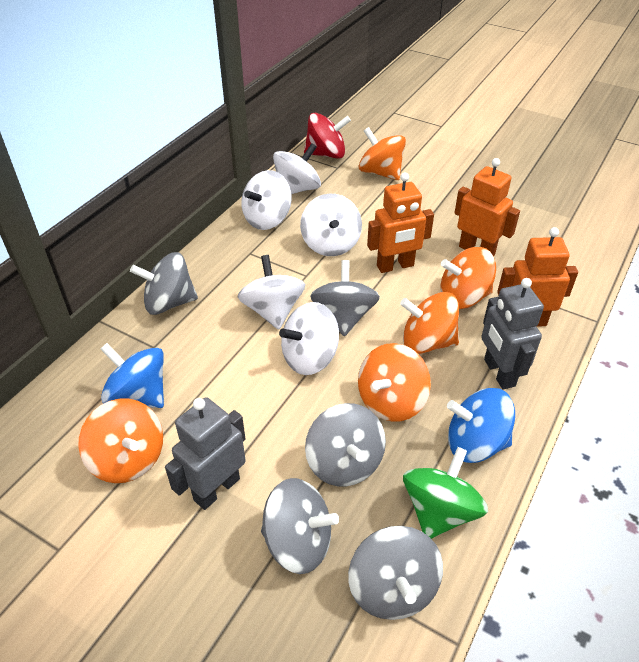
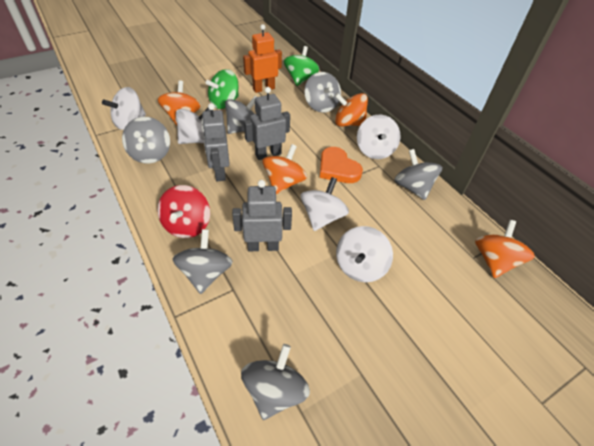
blue spinning top: [101,343,164,408] [447,388,515,463] = 2 -> none = 0
green spinning top: [403,447,488,539] = 1 -> [206,69,239,109] [284,46,319,86] = 2
grey robot: [165,397,246,510] [481,278,544,389] = 2 -> [202,103,230,181] [232,180,292,251] [244,87,290,160] = 3
grey spinning top: [130,252,198,315] [261,478,339,574] [305,403,386,486] [310,260,380,336] [348,526,443,620] = 5 -> [122,117,170,164] [173,229,233,294] [225,96,256,134] [241,344,310,420] [304,72,341,113] [394,149,442,200] = 6
orange heart: none = 0 -> [320,147,363,183] = 1
orange robot: [367,173,434,273] [454,158,520,256] [497,227,578,327] = 3 -> [243,24,282,93] = 1
orange spinning top: [78,399,163,483] [358,343,431,422] [359,127,406,180] [400,292,459,354] [441,247,496,309] = 5 -> [158,80,201,126] [262,144,307,194] [335,93,368,127] [475,220,535,278] = 4

